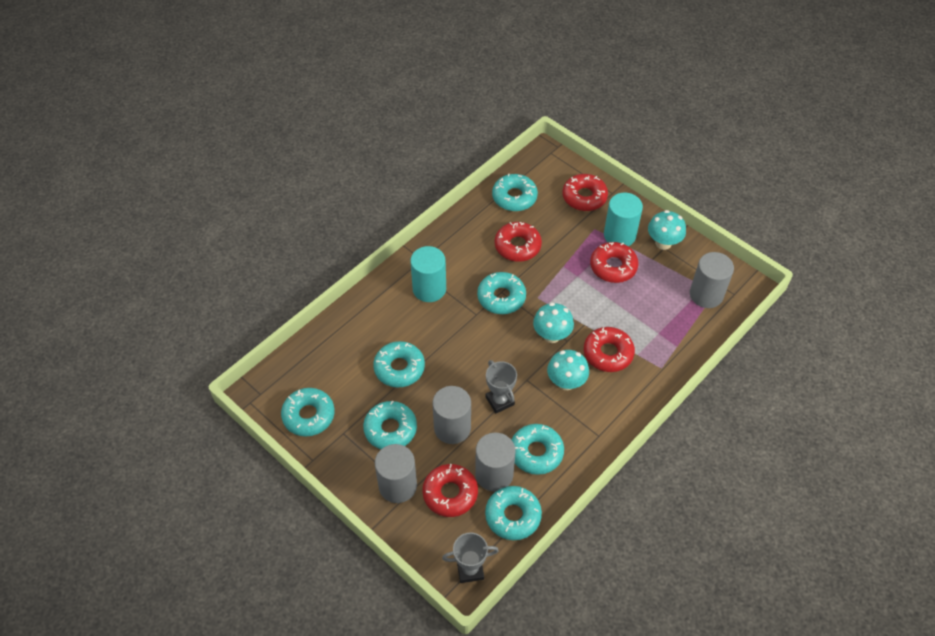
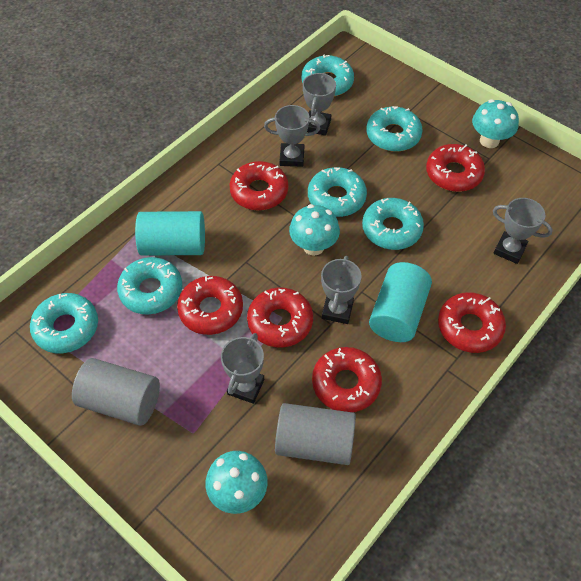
grey cylinder: [375,444,417,503] [432,386,471,444] [475,433,515,492] [690,252,734,308] = 4 -> [72,358,160,426] [275,403,356,465] = 2
grey trophy: [442,533,499,583] [486,360,517,413] = 2 -> [221,333,264,404] [264,105,320,167] [303,72,336,136] [321,256,362,324] [493,198,553,264] = 5
red donut: [422,464,478,517] [495,222,542,262] [562,174,608,211] [584,327,635,372] [590,242,639,283] = 5 -> [177,276,243,335] [230,161,288,210] [247,287,313,348] [312,347,382,412] [426,144,485,192] [438,292,506,353] = 6
turquoise donut: [281,388,335,437] [363,401,417,449] [373,341,425,387] [477,272,526,314] [485,486,542,540] [492,173,538,211] [512,424,564,475] = 7 -> [30,293,98,353] [117,257,182,315] [301,54,354,96] [308,167,367,217] [362,198,424,250] [366,106,423,152] = 6

